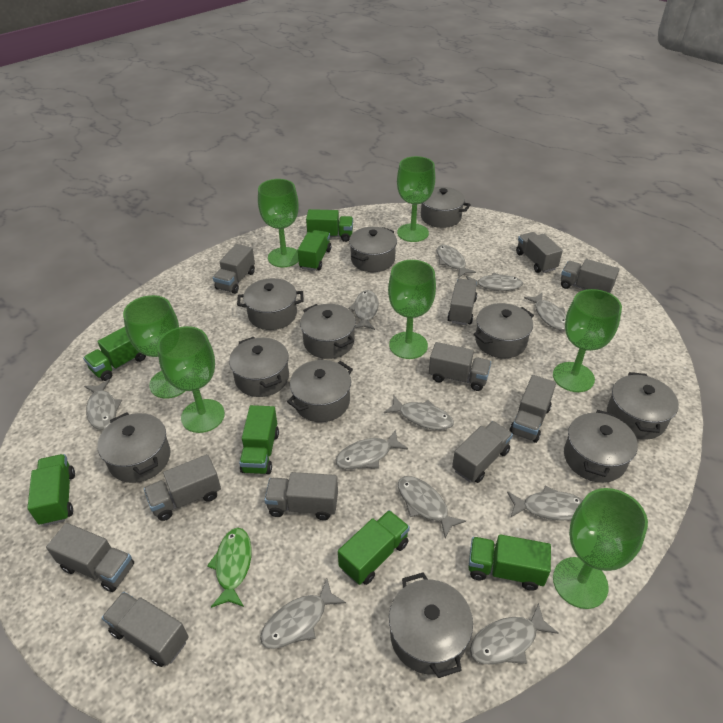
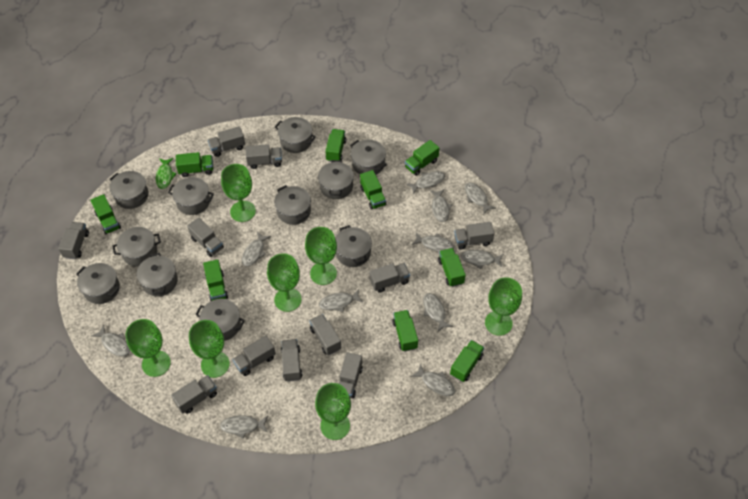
green truck: [28,454,75,526] [83,327,146,381] [239,405,279,474] [298,230,331,271] [306,209,353,242] [338,510,410,585] [468,534,551,591] = 7 -> [90,194,121,235] [176,152,213,177] [203,259,228,301] [326,129,346,162] [360,170,386,210] [392,310,418,352] [405,140,439,176] [438,248,466,287] [450,340,484,382] = 9

